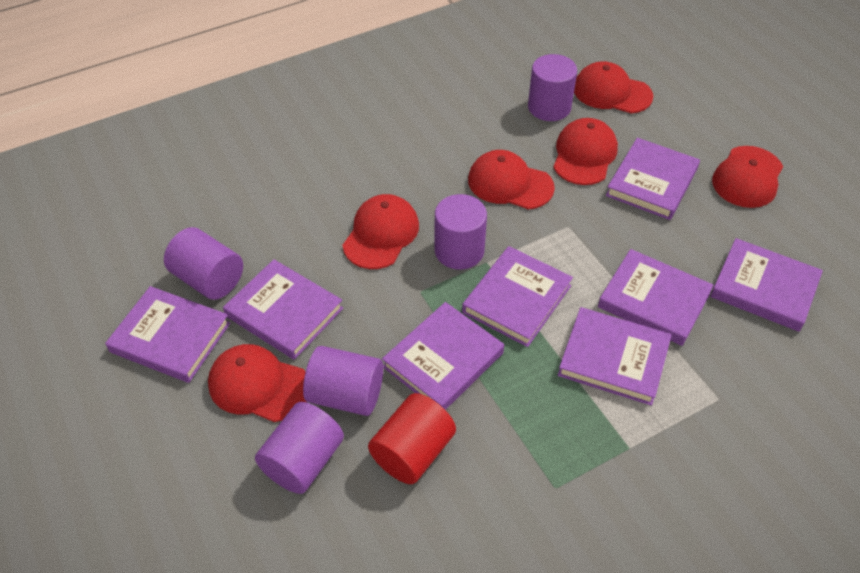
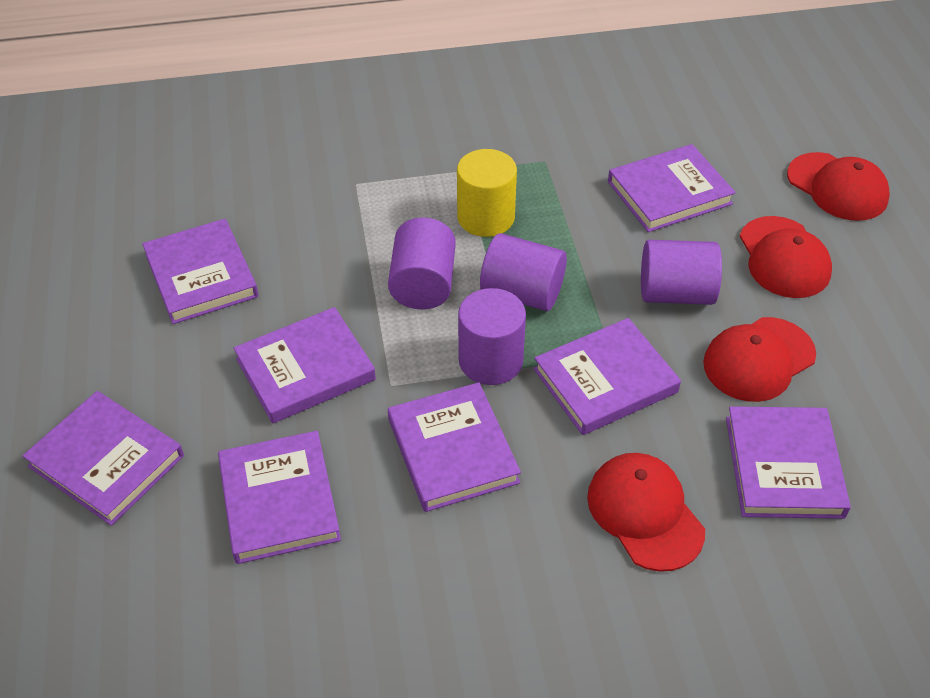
purple cylinder: [164,227,243,300] [255,402,344,494] [303,346,383,416] [435,194,487,270] [528,54,577,121] = 5 -> [388,217,456,310] [458,288,526,385] [480,233,567,311] [641,240,722,305] = 4
red cap: [208,344,306,422] [342,194,419,269] [468,150,555,210] [553,118,618,185] [574,61,653,114] [712,146,783,208] = 6 -> [587,453,705,572] [703,317,816,402] [739,216,832,298] [787,152,890,221] = 4
red cylinder: [368,393,456,484] = 1 -> none = 0
yellow cylinder: none = 0 -> [457,149,517,237] = 1

